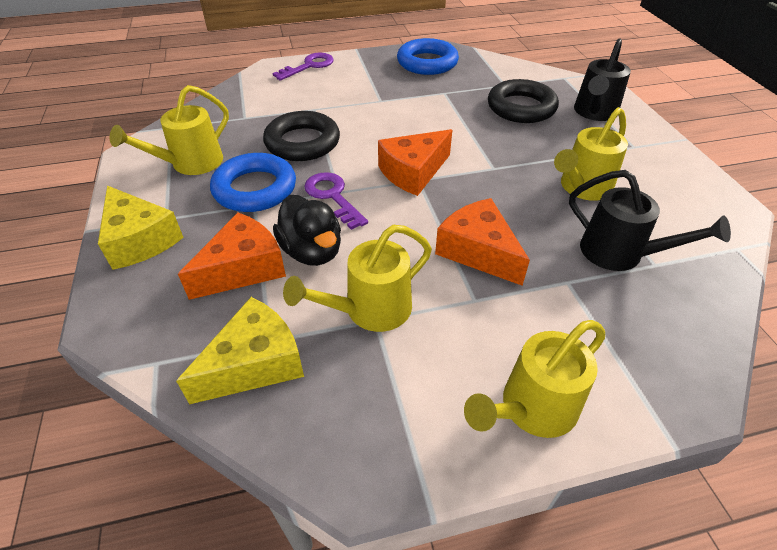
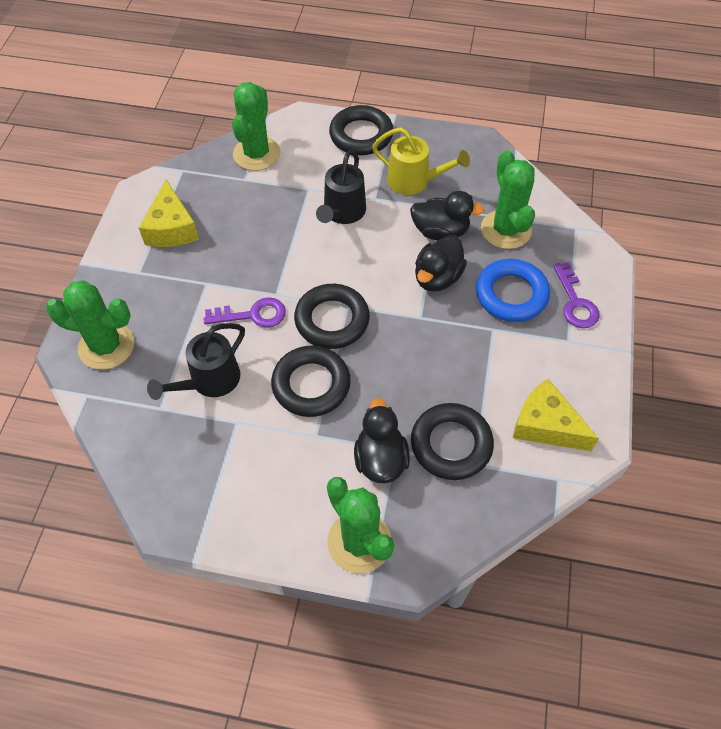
black duck: [273,195,341,266] = 1 -> [354,398,410,483] [410,191,484,240] [415,235,467,292] = 3
black ring: [263,111,340,161] [488,79,559,123] = 2 -> [271,346,351,417] [294,284,370,349] [329,105,393,155] [411,403,494,480] = 4
blue ring: [210,153,296,212] [397,38,459,75] = 2 -> [476,259,550,322] = 1
green cactus: none = 0 -> [46,280,134,370] [232,82,281,171] [327,477,394,574] [481,150,535,249] = 4
orange cheese: [178,212,286,300] [378,129,452,196] [435,198,530,286] = 3 -> none = 0
yellow watering can: [110,85,229,175] [283,225,432,332] [464,320,605,438] [554,107,628,201] = 4 -> [372,127,470,195] = 1

